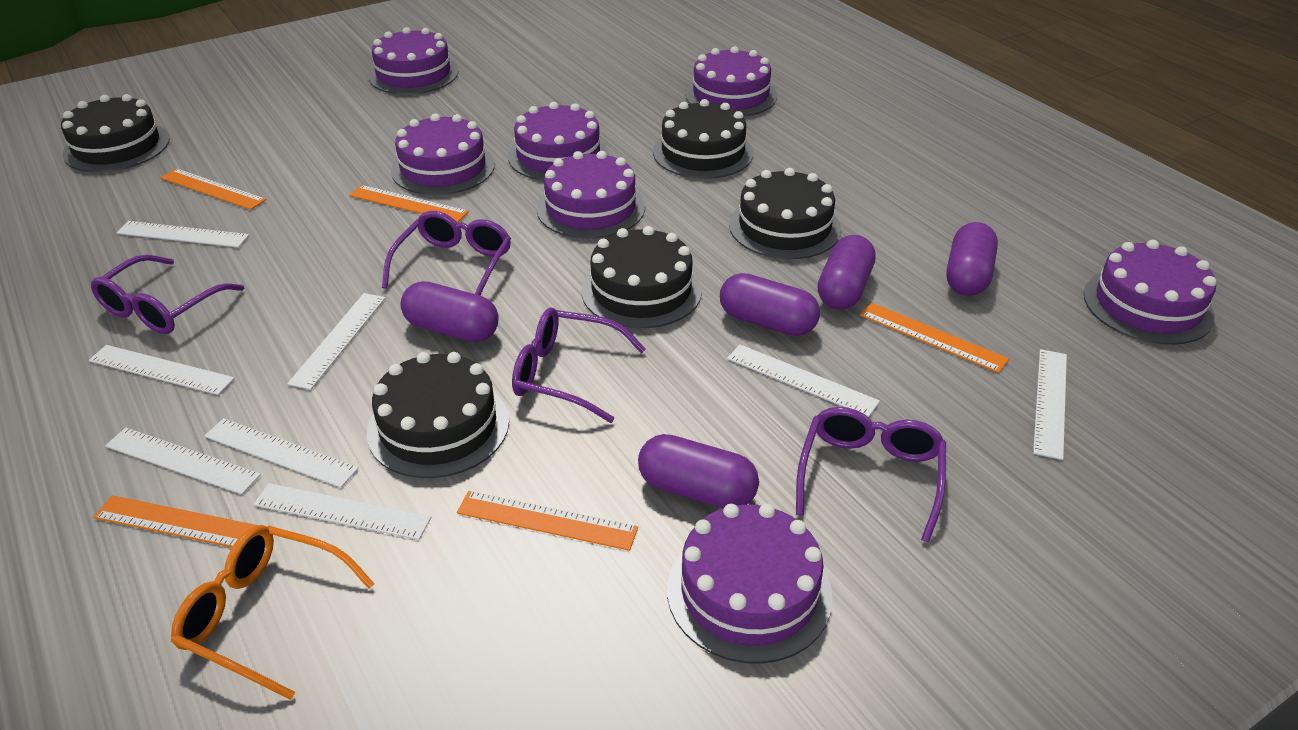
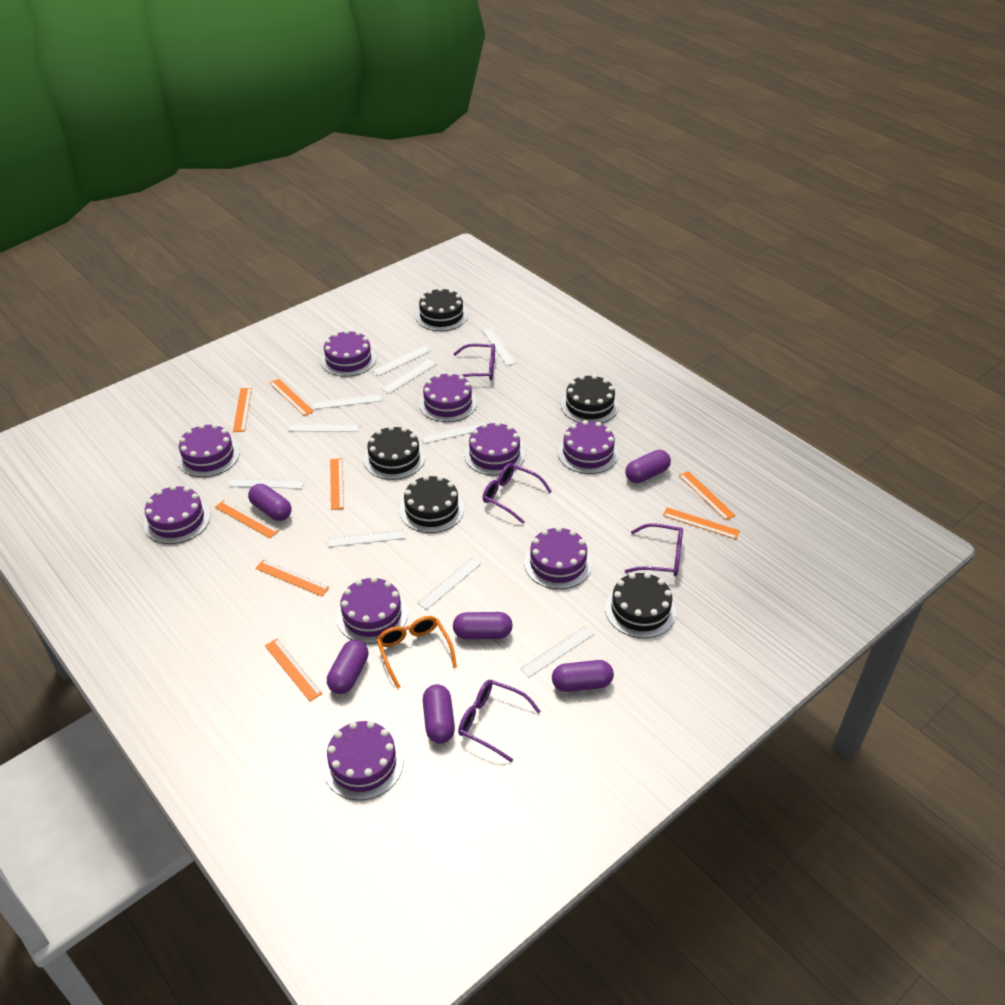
orange ruler: [93,495,257,547] [160,168,266,210] [349,185,469,223] [457,491,638,551] [860,303,1009,373] = 5 -> [215,500,279,538] [233,388,252,432] [255,560,330,597] [265,639,323,701] [269,379,314,416] [330,458,344,510] [662,507,740,539] [679,471,736,520] = 8
purple cake: [368,27,459,95] [391,114,495,195] [508,102,609,181] [537,151,645,239] [667,504,833,664] [685,46,777,117] [1084,240,1217,345] = 7 -> [144,485,210,544] [177,424,240,477] [321,330,376,377] [323,721,403,800] [337,577,408,644] [419,372,477,422] [464,422,525,476] [524,527,592,589] [558,420,619,474] = 9
purple capsule: [401,281,499,342] [638,434,759,508] [720,273,820,336] [818,235,876,310] [946,222,998,296] = 5 -> [248,484,292,521] [327,640,369,694] [423,684,455,744] [453,612,513,639] [552,660,614,692] [625,450,671,483] = 6
white ruler: [89,345,235,395] [105,428,261,495] [116,221,249,248] [204,418,359,488] [253,483,431,540] [287,293,385,390] [727,345,880,417] [1033,349,1067,460] = 8 -> [229,477,305,489] [288,423,359,432] [313,394,382,409] [327,529,406,547] [372,346,431,376] [382,359,437,394] [417,557,482,610] [421,421,489,444] [483,328,517,366] [520,625,594,678] = 10

